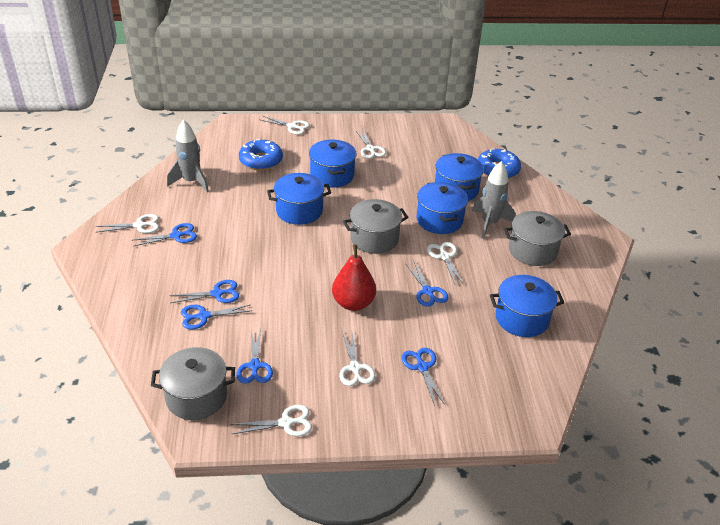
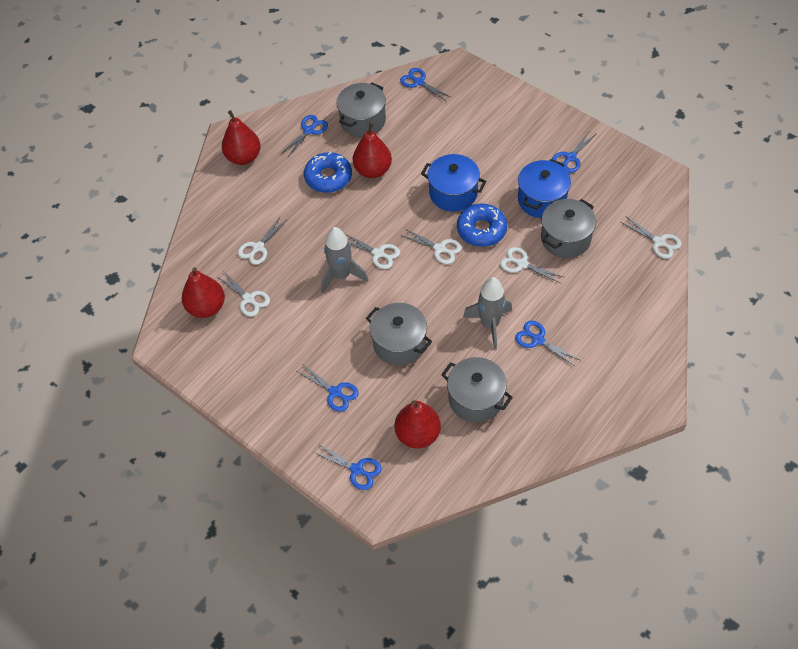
blue pot: [267,173,331,225] [309,140,357,188] [416,182,468,234] [435,153,484,201] [490,275,564,337] = 5 -> [421,154,486,212] [518,159,571,218] = 2
grey pot: [151,347,235,420] [343,199,408,254] [504,211,571,266] = 3 -> [336,83,386,137] [366,303,432,366] [441,357,513,423] [541,199,596,258] = 4
red pear: [332,244,376,311] = 1 -> [182,267,225,318] [222,110,261,165] [353,123,392,178] [395,400,441,449] = 4

